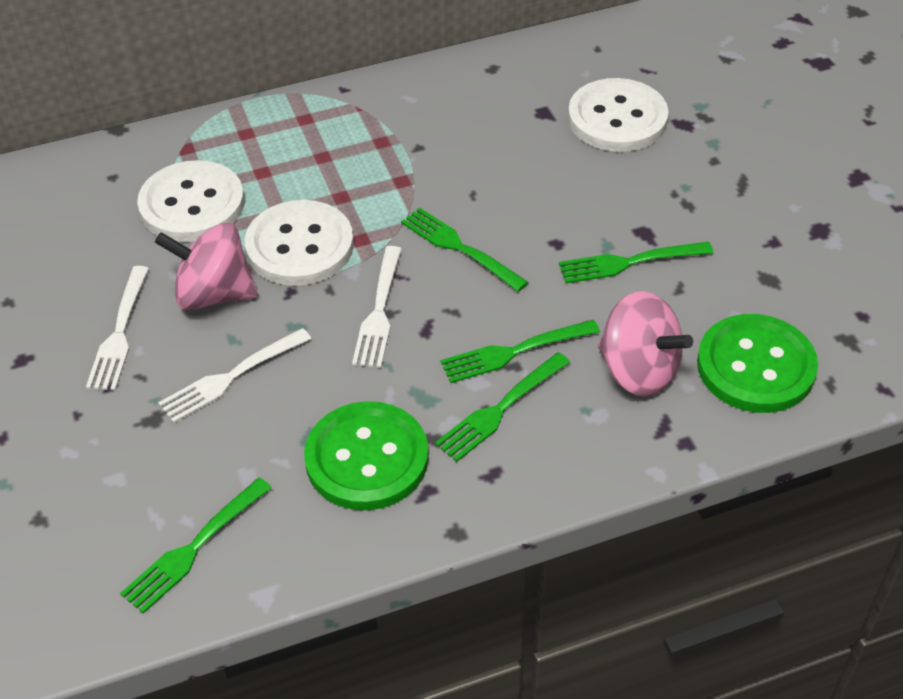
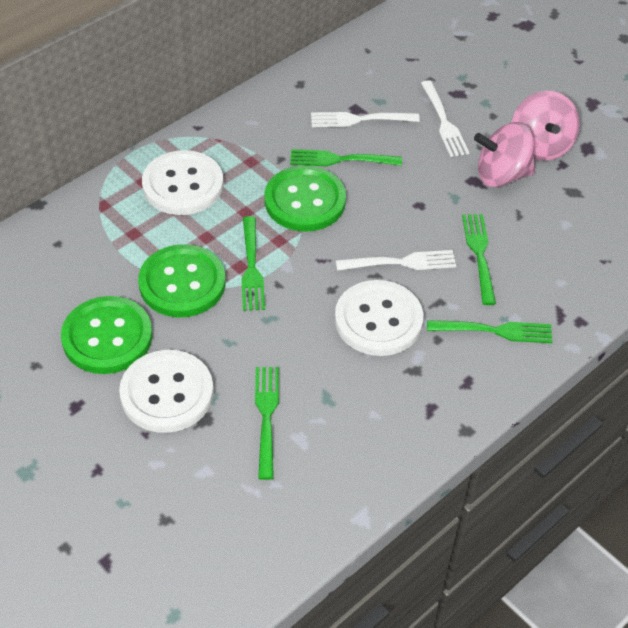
green button: [304,401,429,510] [697,314,818,413] = 2 -> [61,296,153,374] [138,244,226,317] [264,166,346,231] = 3

